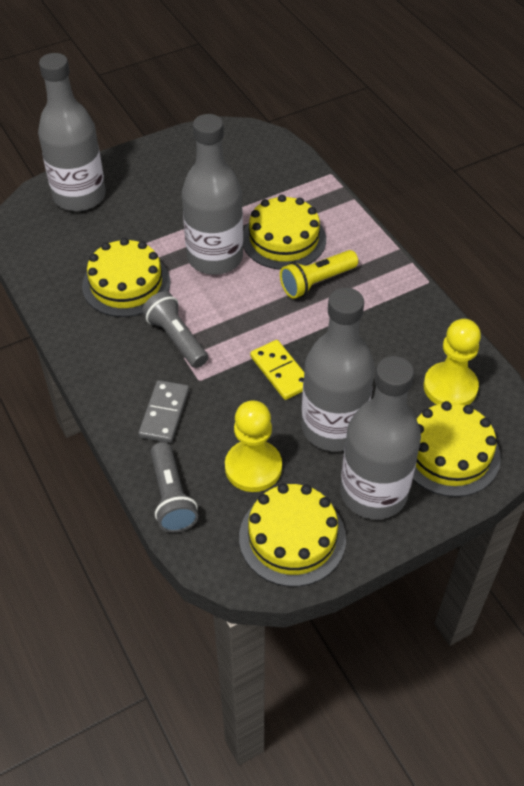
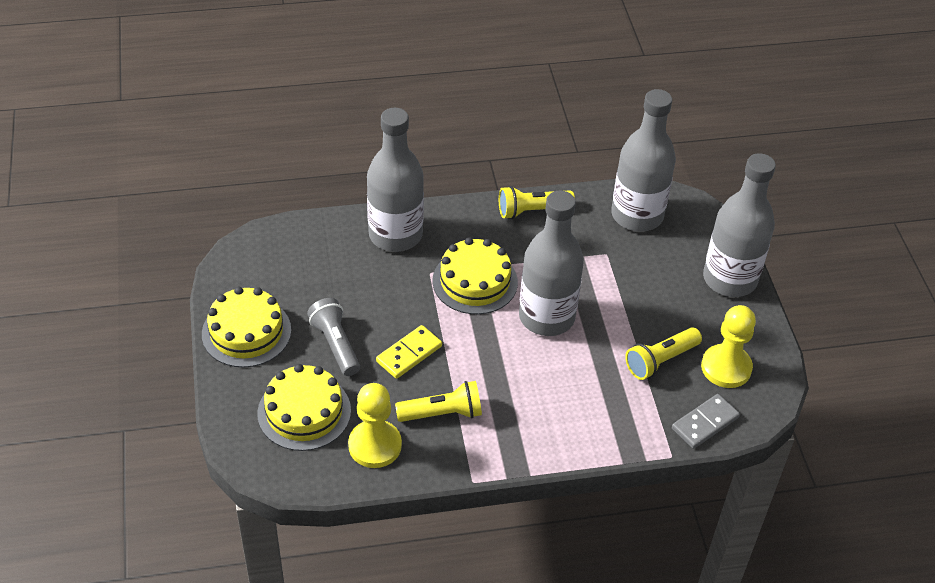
grey flashlight: [142,291,208,368] [151,442,198,533] = 2 -> [307,298,360,376] = 1
yellow cake: [82,238,171,317] [239,483,346,587] [243,195,326,270] [413,401,501,497] = 4 -> [202,287,291,368] [257,364,351,451] [432,237,518,314] = 3
yellow flashlight: [280,250,358,299] = 1 -> [395,381,482,422] [499,186,575,219] [625,327,702,380] = 3

